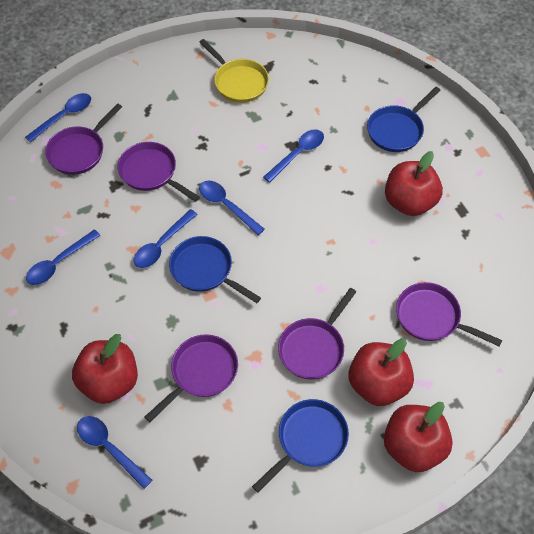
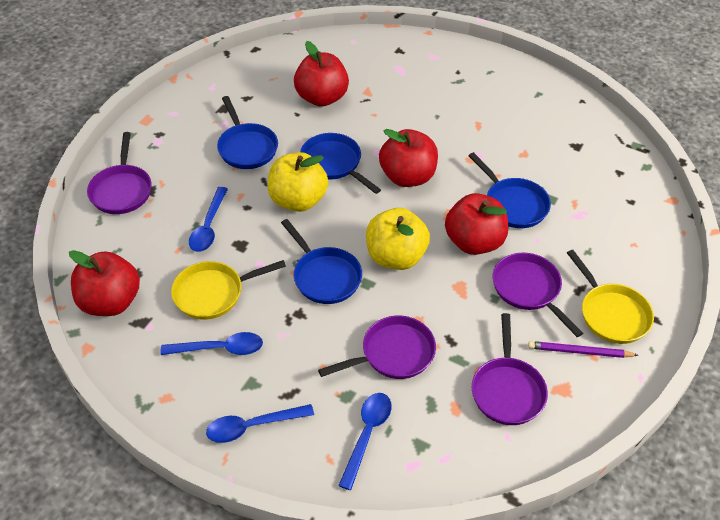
blue pan: [169,236,261,303] [252,399,349,492] [367,87,441,152] = 3 -> [217,96,278,169] [281,219,362,304] [300,133,381,194] [468,152,551,228] = 4
blue spoon: [25,93,91,142] [26,229,101,285] [77,416,152,489] [134,209,198,268] [199,180,265,235] [263,129,324,183] = 6 -> [160,332,263,355] [189,187,228,252] [206,404,314,443] [338,393,392,490] = 4
purple pan: [45,103,122,175] [118,142,199,202] [145,334,238,422] [278,288,356,379] [396,282,502,347] = 5 -> [87,132,152,214] [318,316,436,379] [472,313,548,425] [493,253,583,337] = 4
purple pencil: none = 0 -> [528,341,639,358] = 1
yellow apple: none = 0 -> [268,152,328,212] [366,208,430,270] = 2
yellow pan: [199,39,269,103] = 1 -> [171,260,286,320] [567,250,654,344] = 2

